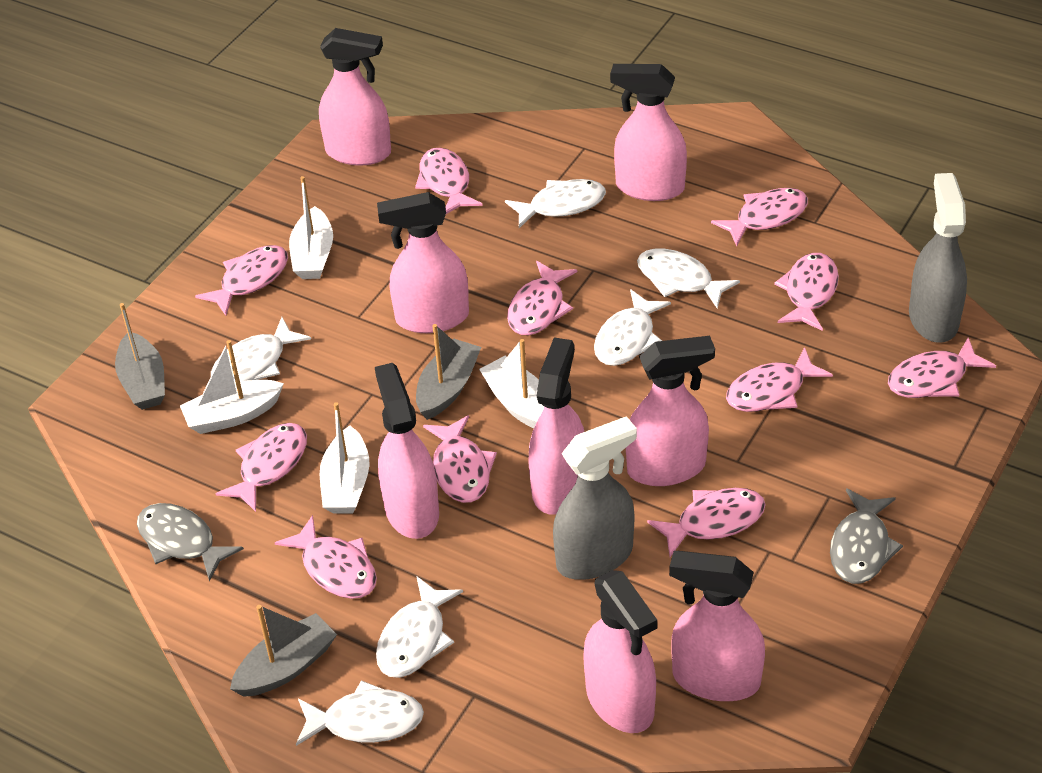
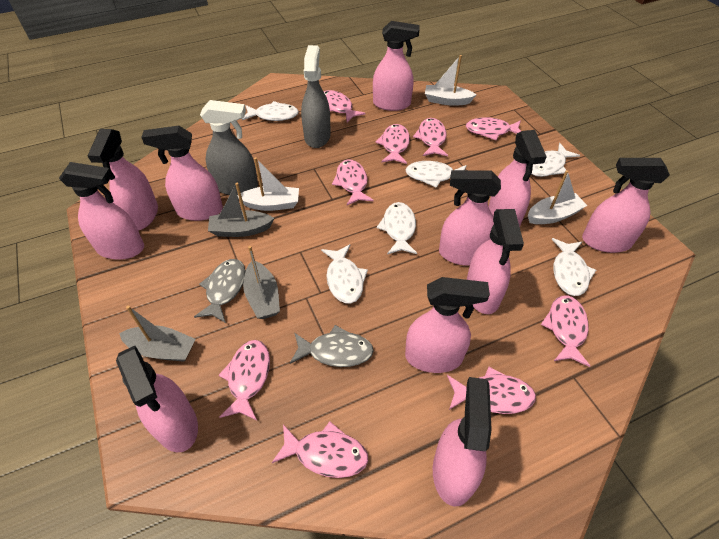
pink fish: [195,245,288,316] [215,423,307,512] [275,515,377,599] [415,148,483,214] [423,415,497,503] [507,261,577,335] [647,488,766,557] [711,188,808,247] [726,347,833,412] [774,253,839,331] [888,338,996,398] = 11 -> [219,340,270,420] [272,422,368,478] [324,90,365,122] [332,160,374,205] [375,124,410,164] [413,118,448,156] [447,367,536,414] [466,117,521,140] [541,295,590,367] = 9
pink spray bottle: [319,28,391,166] [375,363,439,539] [377,192,469,333] [528,337,584,515] [583,570,657,733] [610,64,687,201] [626,336,715,486] [669,551,765,701] = 8 -> [59,162,144,260] [87,129,158,231] [116,346,198,452] [141,126,223,221] [373,21,419,111] [405,277,490,373] [433,377,492,506] [439,170,501,266] [467,209,524,314] [489,130,547,227] [582,158,670,253] = 11
white boat: [180,340,284,434] [289,176,333,279] [320,402,370,514] [479,339,544,429] = 4 -> [237,157,299,211] [425,55,476,106] [528,170,587,224] = 3

